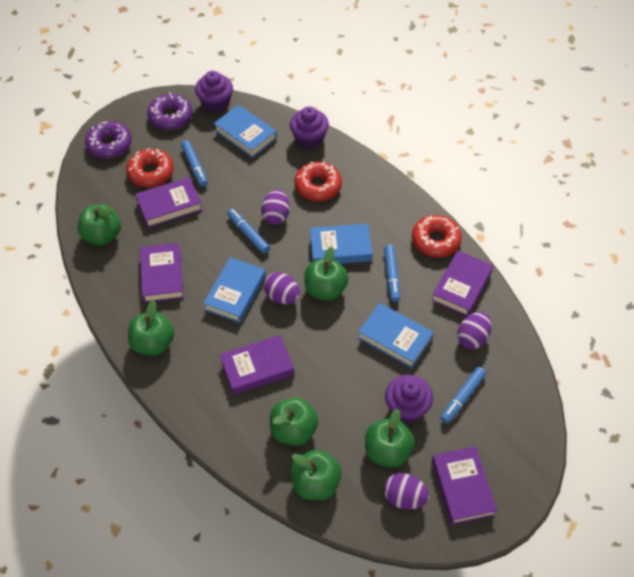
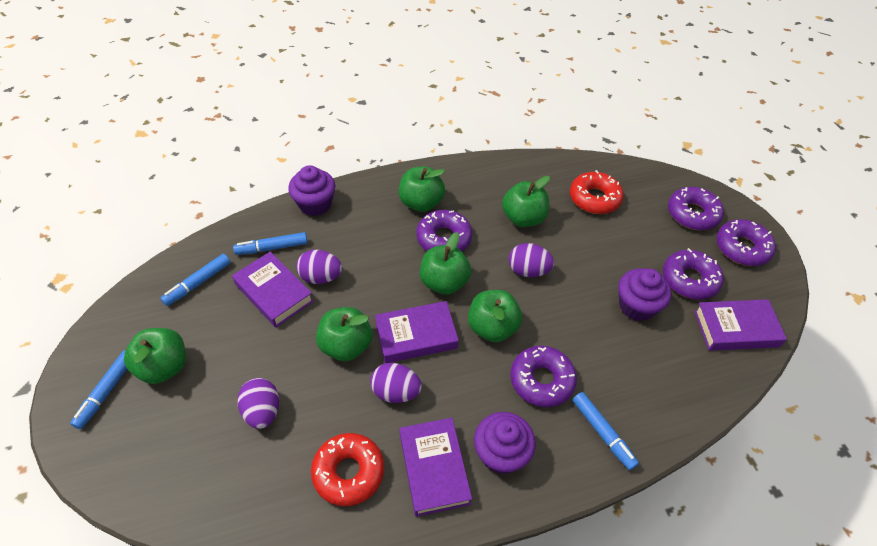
blue book: [203,257,266,323] [214,105,277,158] [310,223,373,264] [358,303,433,368] = 4 -> none = 0
purple book: [135,177,202,228] [140,243,184,303] [220,335,294,395] [432,250,493,316] [432,446,497,525] = 5 -> [232,252,314,328] [375,301,459,363] [400,418,472,517] [694,299,787,351] = 4
purple donut: [85,121,132,159] [147,93,193,130] = 2 -> [416,210,473,251] [510,346,577,407] [663,248,724,300] [668,187,724,230] [716,219,776,266] = 5
red donut: [126,148,174,187] [295,162,342,201] [412,215,462,257] = 3 -> [311,433,384,506] [570,170,624,214] = 2

